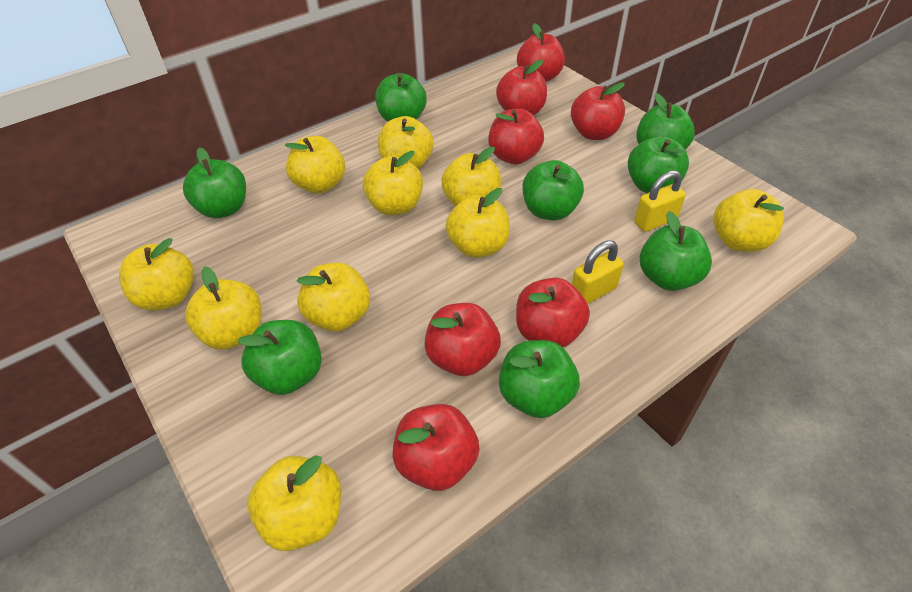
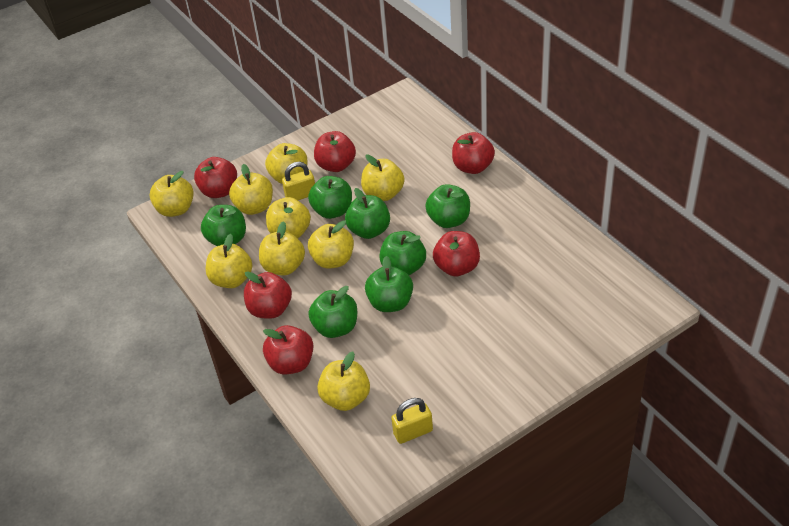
green apple: [183,147,246,218] [237,320,322,395] [375,73,427,122] [499,340,580,418] [523,160,584,220] [628,136,689,193] [636,93,695,150] [640,211,712,291] = 8 -> [201,205,246,246] [308,176,352,219] [309,286,357,338] [345,188,390,239] [365,256,413,312] [379,231,426,275] [425,184,470,228] = 7
red apple: [393,404,480,491] [424,303,501,376] [488,109,544,164] [496,60,547,115] [516,278,590,347] [517,23,565,82] [571,82,625,140] = 7 -> [194,157,237,198] [244,272,292,319] [263,325,314,375] [314,131,356,172] [433,231,480,277] [452,132,495,174] = 6
yellow apple: [119,238,194,311] [185,266,261,350] [248,455,341,551] [285,136,345,194] [297,263,370,332] [363,151,423,215] [378,116,434,169] [441,147,501,206] [445,188,510,258] [713,189,784,252] = 10 -> [150,171,194,217] [206,234,252,288] [229,164,273,215] [259,221,305,275] [265,143,308,184] [266,197,311,238] [308,220,354,269] [317,352,370,411] [361,154,404,201] = 9

